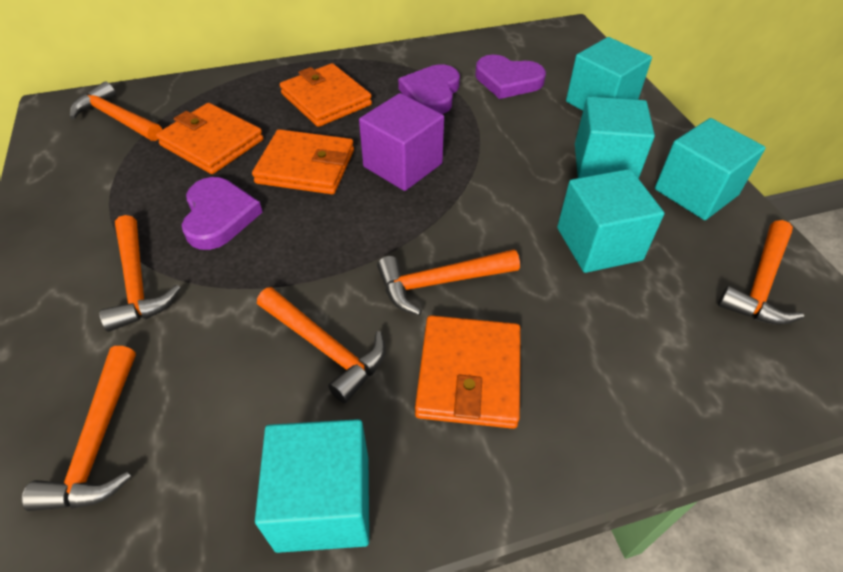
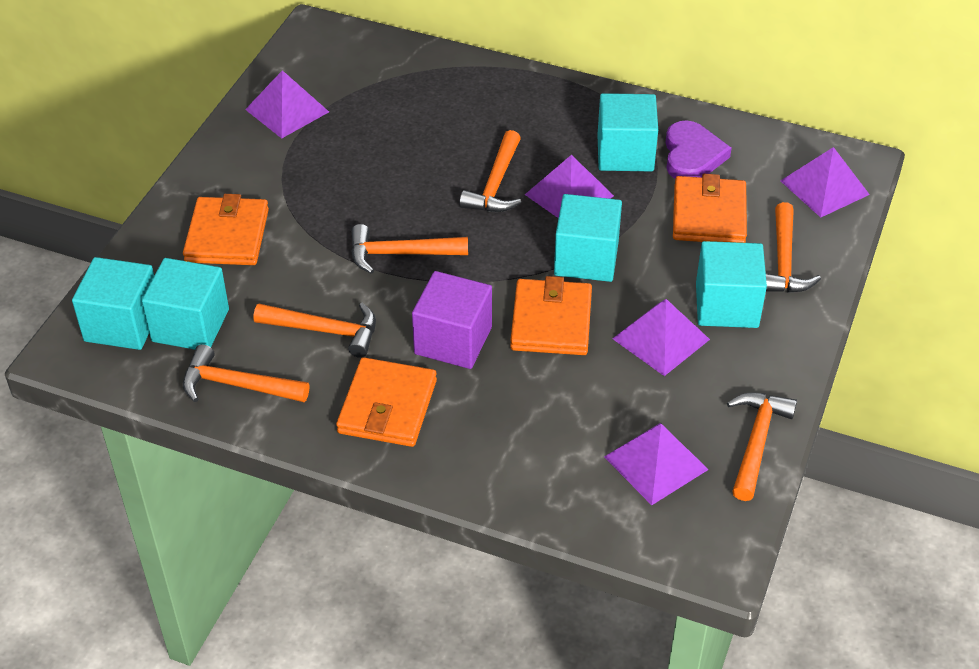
purple heart: [182,177,262,250] [398,64,460,114] [475,55,546,99] = 3 -> [665,121,732,178] = 1
purple pyramid: none = 0 -> [245,70,329,138] [525,155,614,218] [604,423,709,505] [612,299,710,376] [780,147,870,218] = 5

